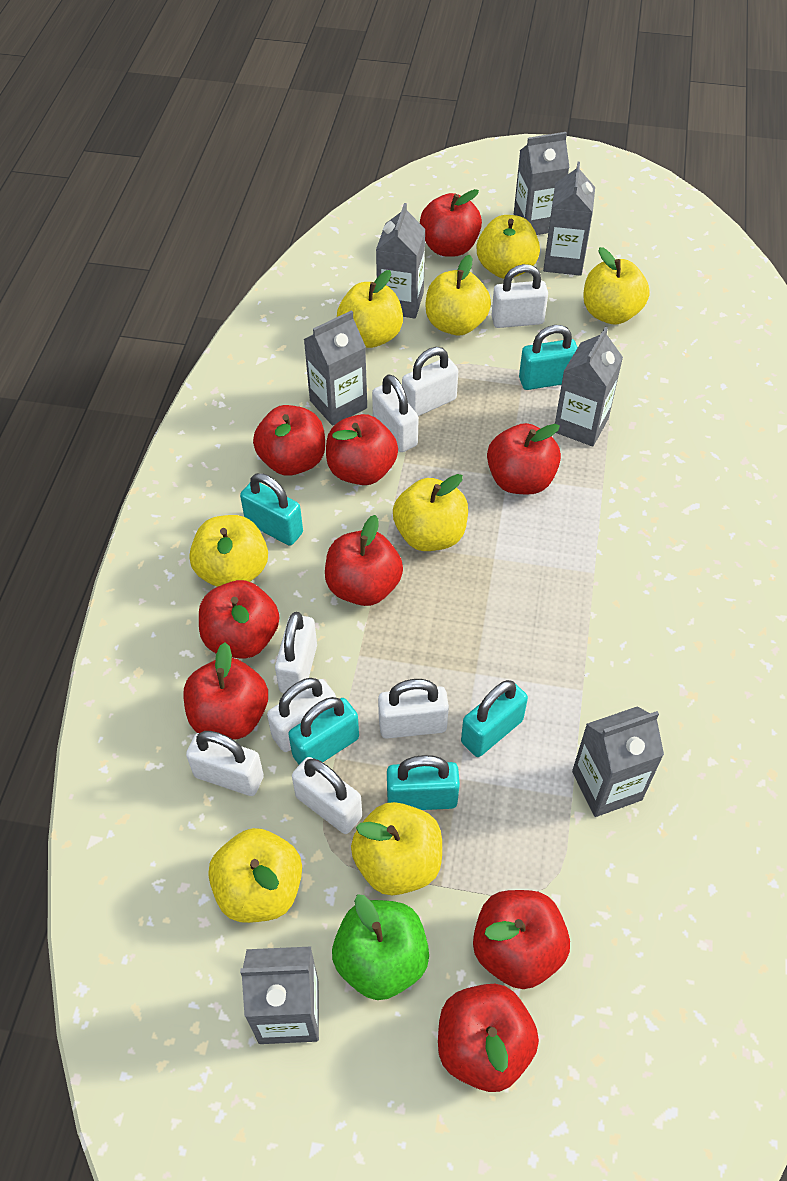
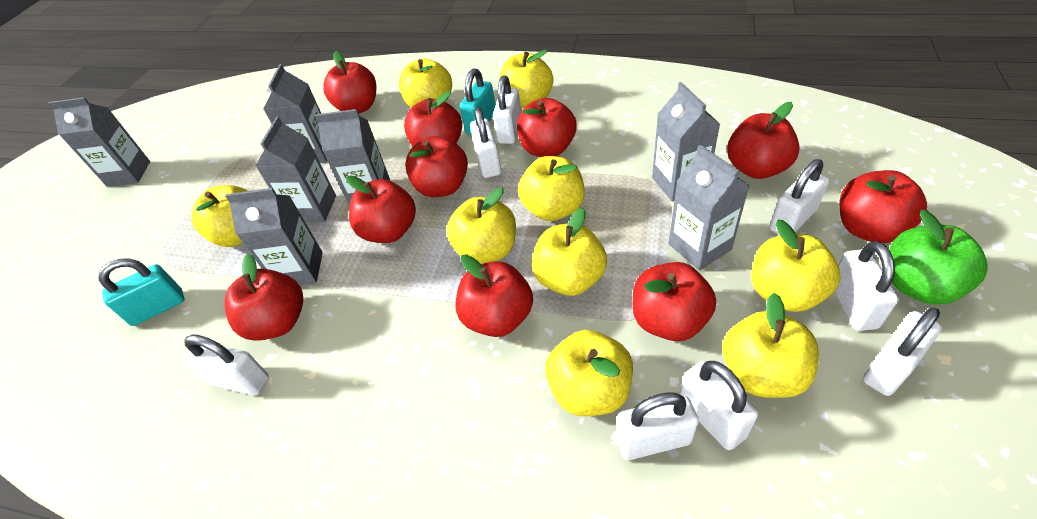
red apple: [184,643,268,740] [199,580,279,659] [253,405,325,476] [325,515,403,606] [326,414,398,485] [420,189,482,257] [438,984,539,1092] [473,890,570,989] [487,423,561,495] = 9 -> [224,253,303,341] [323,51,377,114] [346,176,416,243] [404,91,462,147] [405,136,468,197] [456,254,533,337] [517,98,577,157] [633,262,716,341] [727,102,800,179] [840,170,927,243] = 10
turquoise padlock: [240,473,303,546] [288,697,359,765] [387,755,460,810] [461,680,528,757] [519,325,578,390] = 5 -> [99,258,185,326] [460,69,496,135] = 2
yellow apple: [189,515,268,587] [208,828,302,923] [337,270,403,348] [351,802,442,895] [393,474,468,551] [425,255,491,335] [477,215,540,279] [583,247,650,324] = 8 -> [191,185,248,247] [399,59,452,108] [447,188,516,264] [499,50,553,108] [518,156,585,221] [532,208,607,296] [545,330,633,416] [723,293,819,398] [751,219,841,312] = 9

